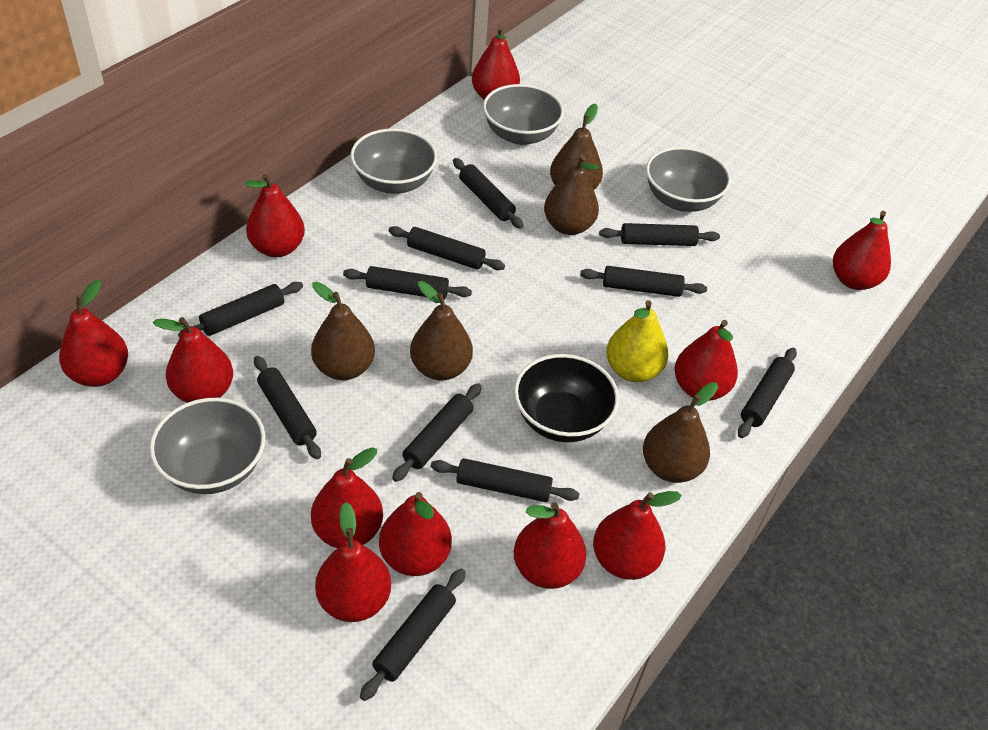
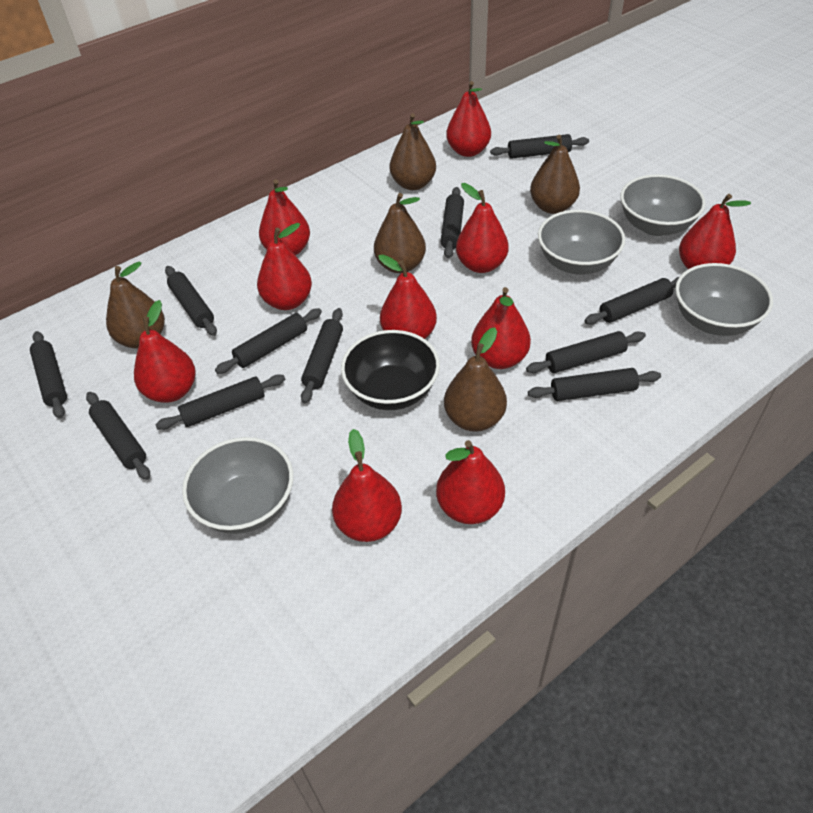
red pear: [59,280,128,387] [153,317,233,403] [244,174,305,257] [311,447,383,548] [315,502,391,622] [379,492,452,576] [472,27,520,100] [514,502,587,589] [593,491,682,580] [674,320,738,401] [833,211,891,290] = 11 -> [134,300,196,403] [257,223,312,310] [259,179,310,255] [332,429,402,542] [378,254,437,339] [436,440,505,524] [446,81,491,157] [456,183,509,273] [471,287,531,369] [679,194,751,269] = 10
yellow pear: [606,300,669,382] = 1 -> none = 0

